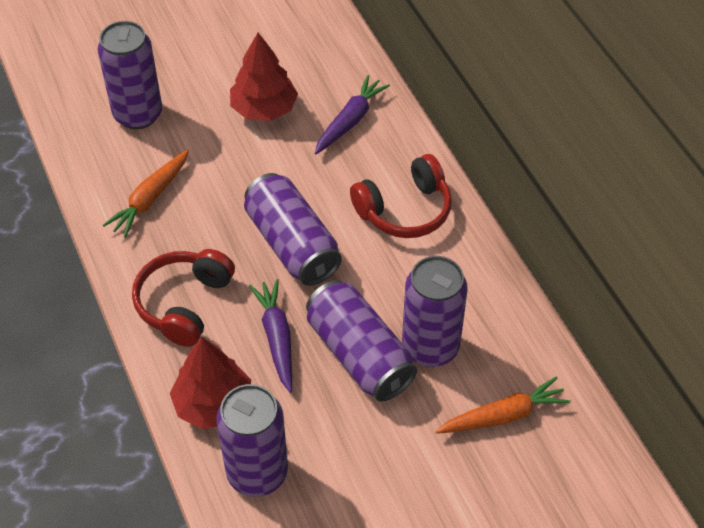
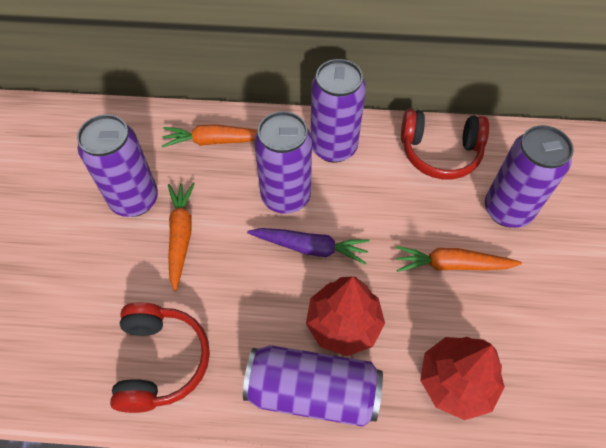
orange carrot: [103,149,189,238] [436,376,570,434] = 2 -> [162,124,257,148] [168,183,195,291] [396,246,522,272] = 3
purple carrot: [249,279,292,393] [315,75,390,154] = 2 -> [247,228,370,265] = 1

